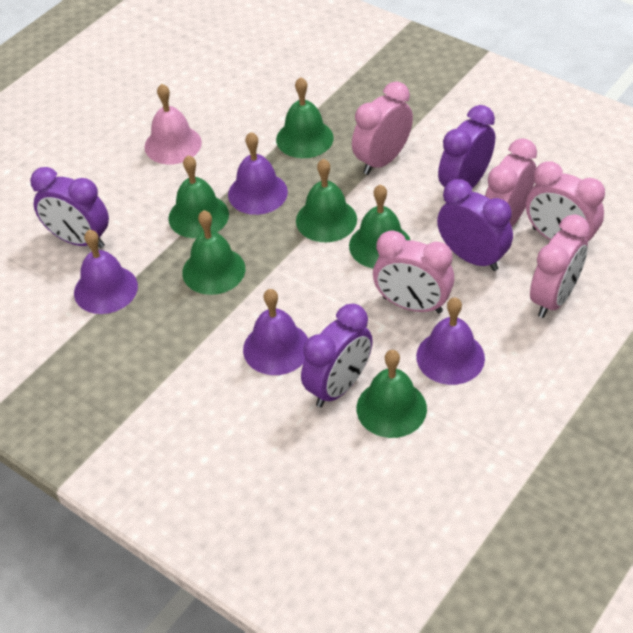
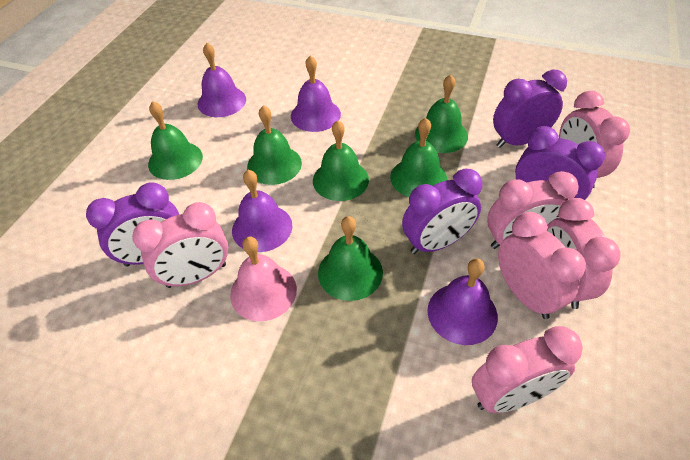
pink clock: [352,81,413,175] [373,230,454,313] [485,138,537,227] [526,161,605,241] [530,214,590,318] = 5 -> [132,202,228,288] [472,326,583,413] [487,171,579,249] [498,212,586,319] [546,198,620,309] [559,91,630,188] = 6

